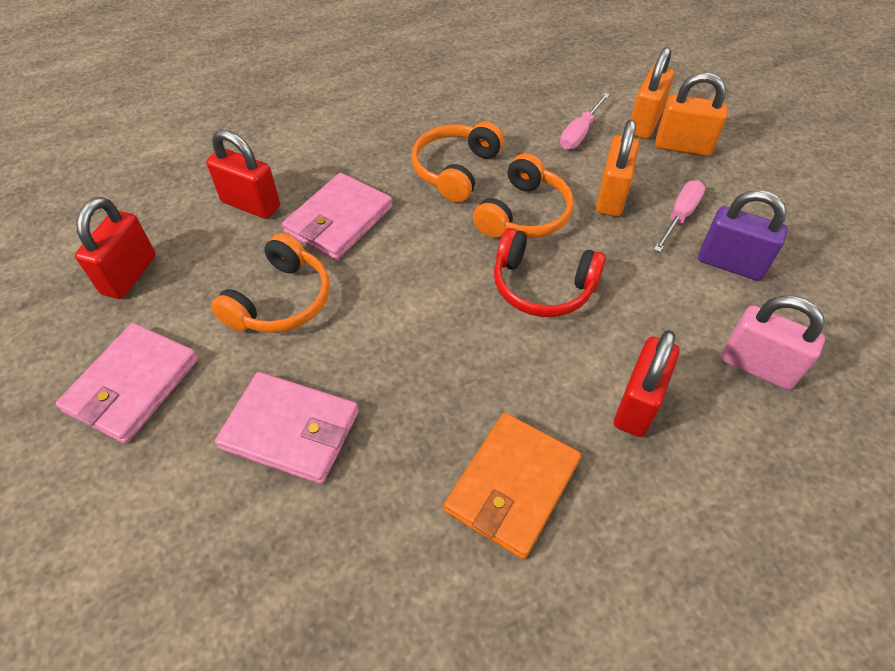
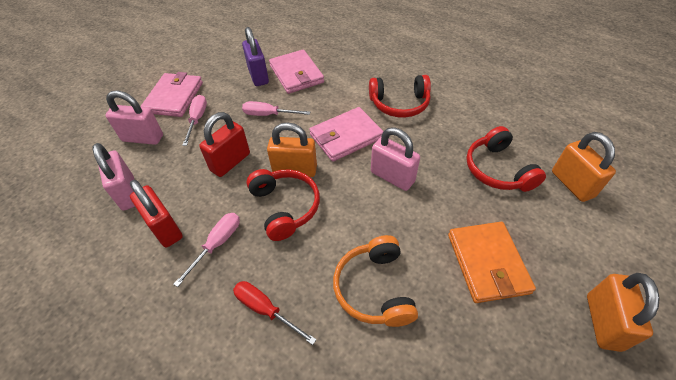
orange headphones: [211,233,330,333] [411,122,504,202] [473,153,573,238] = 3 -> [333,235,418,327] = 1
pink padlock: [721,296,825,390] = 1 -> [92,143,135,211] [106,91,163,145] [371,127,420,191] = 3
pink screwdriver: [560,93,610,150] [654,180,705,252] = 2 -> [173,213,240,287] [182,95,207,146] [242,101,310,116] = 3
red headphones: [494,228,606,317] = 1 -> [246,169,320,241] [369,75,431,118] [466,126,546,192] = 3
red padlock: [75,197,156,299] [206,130,280,219] [614,330,679,437] = 3 -> [130,180,183,247] [199,112,250,177] = 2
red screwdriver: none = 0 -> [233,281,316,345] = 1

